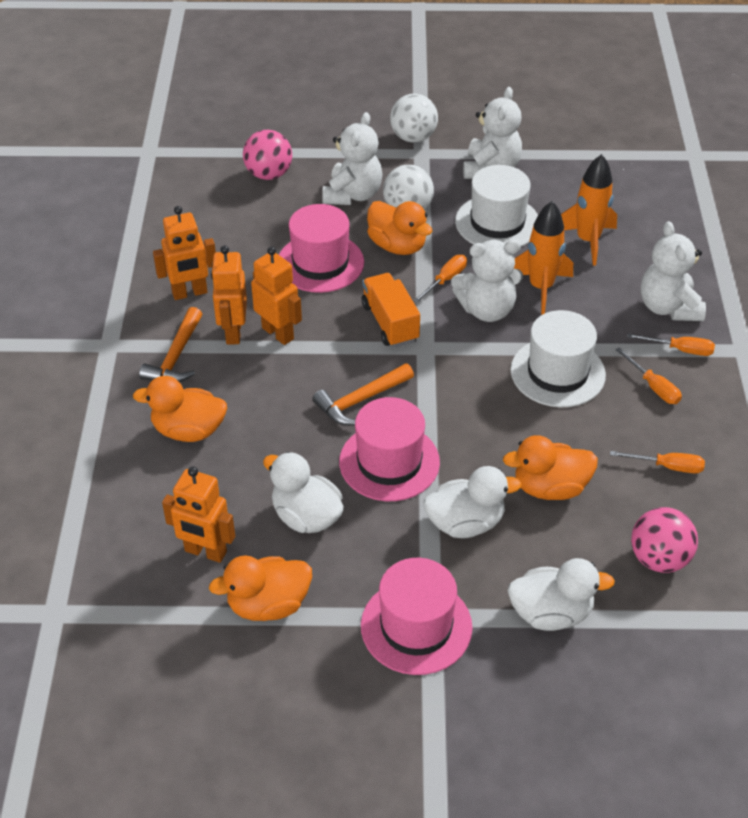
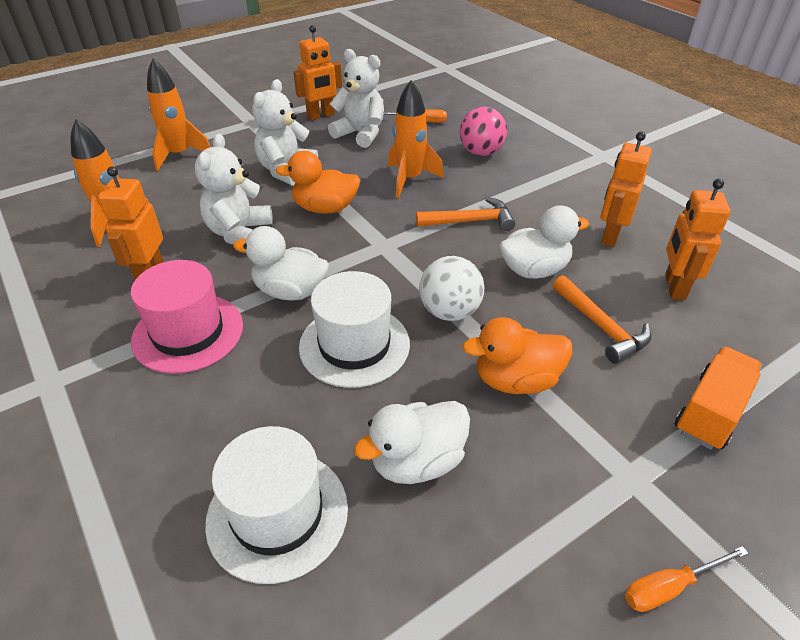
orange duck: [133,376,227,442] [209,555,312,621] [367,201,432,255] [503,435,598,500] = 4 -> [276,151,361,214] [462,317,573,394] = 2
orange rocket: [514,201,573,314] [561,154,617,266] = 2 -> [70,119,149,247] [147,59,210,171] [388,80,444,198] = 3
orange screwdriver: [413,255,467,303] [610,451,705,473] [615,348,682,404] [627,333,715,356] = 4 -> [384,109,447,123] [625,546,748,612] = 2
pink ball: [243,130,292,180] [631,507,698,573] = 2 -> [460,107,507,156] = 1
pink hat: [279,204,364,293] [339,397,440,501] [361,558,473,675] = 3 -> [131,260,243,374] = 1
white ball: [383,165,434,210] [390,94,438,143] = 2 -> [419,256,484,321] = 1
white teddy bear: [322,112,382,205] [451,240,523,322] [463,87,522,179] [641,221,706,321] = 4 -> [195,134,273,245] [252,79,318,186] [328,49,384,148] = 3

